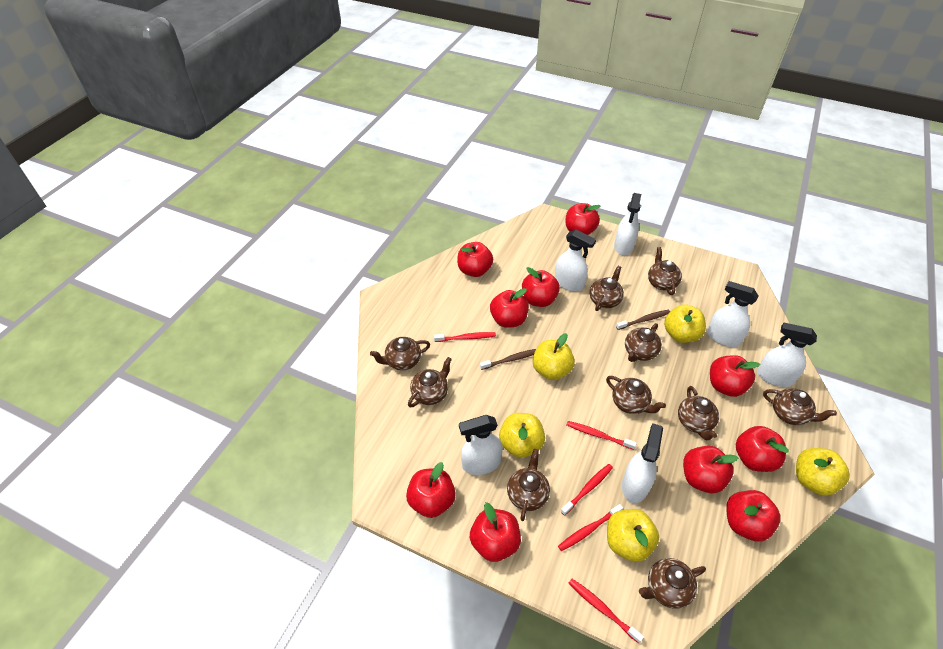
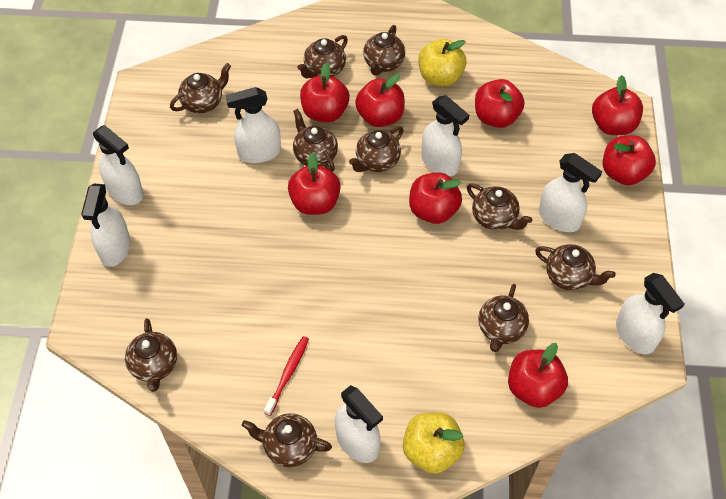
brown toothbrush: [480,349,536,370] [616,310,670,330] = 2 -> none = 0
red apple: [406,462,456,518] [457,242,493,277] [470,502,521,562] [490,288,529,328] [522,267,560,307] [565,203,600,235] [683,446,738,493] [710,355,760,397] [726,490,781,542] [736,426,789,472] = 10 -> [288,153,341,215] [300,63,349,122] [355,74,405,127] [409,173,462,224] [475,79,525,128] [508,343,568,408] [592,75,643,135] [603,135,656,185] = 8
red toothbrush: [434,332,496,342] [558,504,623,551] [561,464,613,516] [566,421,637,450] [568,579,644,643] = 5 -> [264,336,309,416] = 1
white spray bottle: [459,415,503,475] [555,229,596,291] [614,193,641,255] [622,423,663,503] [707,281,758,347] [757,323,817,387] = 6 -> [81,184,130,267] [93,125,144,205] [226,87,281,163] [335,385,383,463] [422,95,469,176] [539,153,602,232] [616,273,684,354] = 7
yellow apple: [499,413,545,458] [532,333,575,380] [607,509,659,562] [664,304,706,343] [796,448,850,496] = 5 -> [403,412,465,474] [418,39,466,86] = 2

